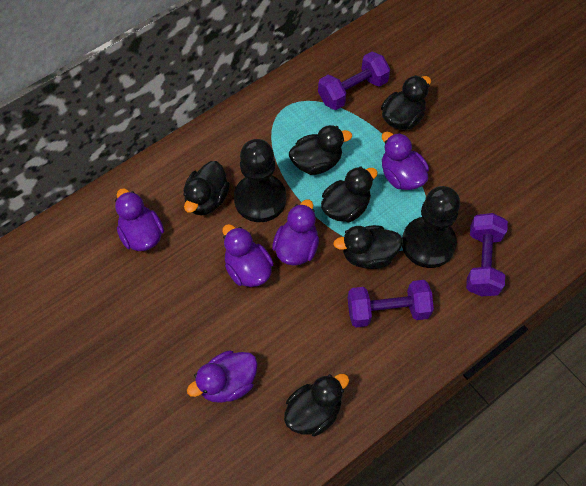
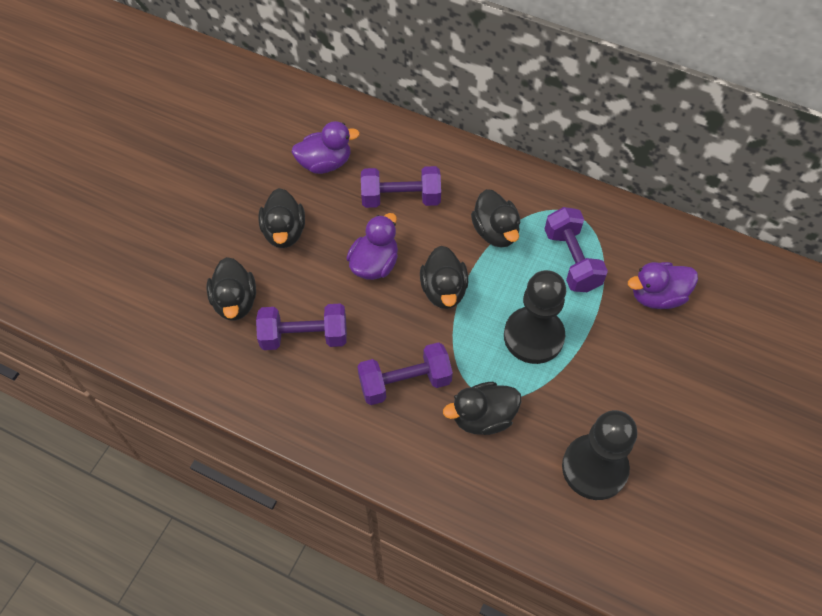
black duck: [184,161,230,216] [284,374,349,436] [289,125,352,175] [321,167,378,222] [333,225,403,269] [381,75,431,130] = 6 -> [207,257,256,320] [258,188,305,248] [420,246,468,309] [443,382,521,435] [471,189,521,247] = 5
purple duck: [115,188,164,251] [187,350,258,403] [222,224,274,287] [272,199,319,266] [382,132,429,190] = 5 -> [292,121,360,174] [346,213,398,280] [628,262,698,309] = 3
purple dumbbell: [318,52,390,110] [348,280,434,327] [466,213,508,296] = 3 -> [256,303,347,350] [357,342,453,405] [361,166,441,208] [544,207,608,292] = 4

